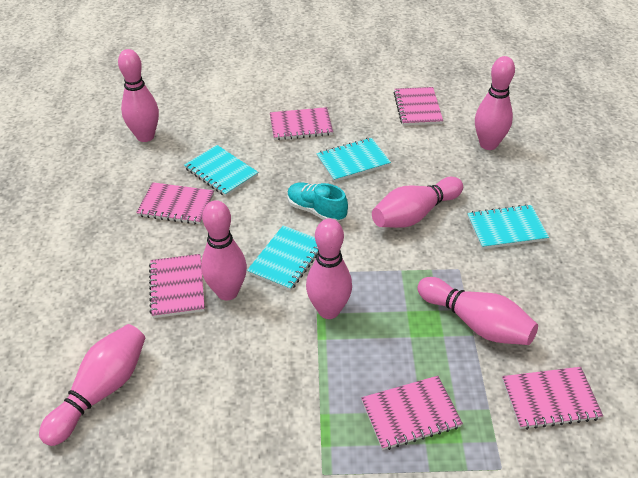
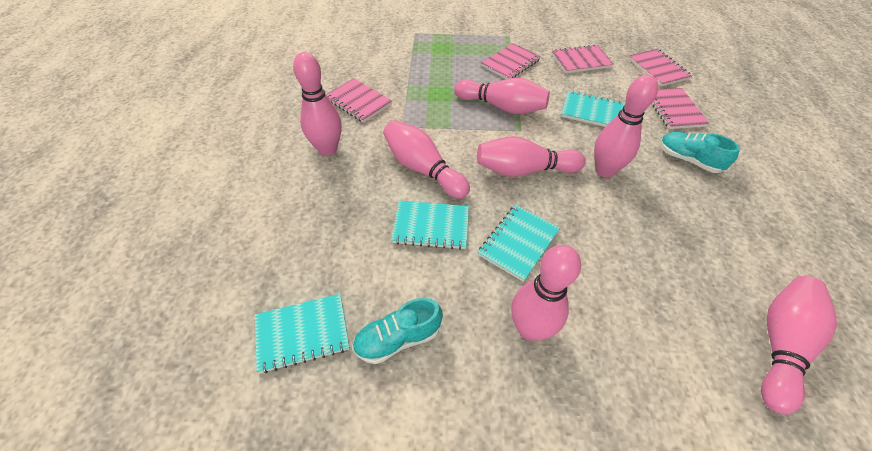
pink notebook: [136,182,214,224] [149,254,205,318] [270,107,333,140] [361,376,463,450] [394,87,443,126] [502,367,603,430] = 6 -> [326,78,392,123] [481,43,541,79] [552,45,614,73] [628,49,692,87] [652,88,709,129] = 5
turquoise shoe: [287,182,348,222] = 1 -> [352,298,443,364] [660,132,740,173] = 2

